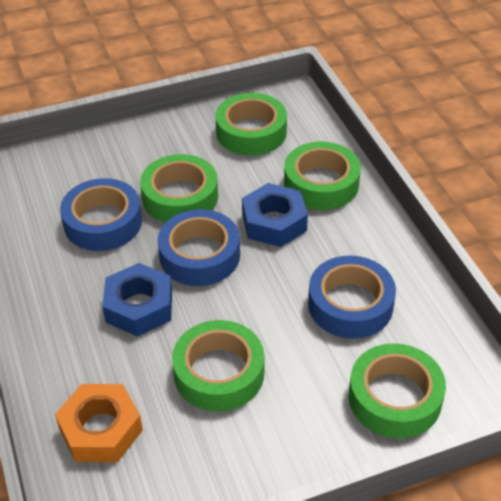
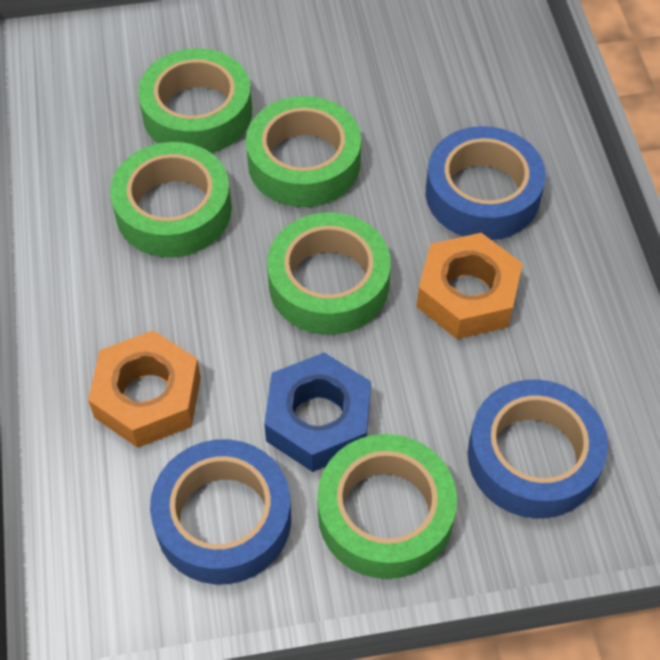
blue nut: [102,263,172,337] [242,183,308,247] = 2 -> [264,353,371,472] = 1
orange nut: [55,384,143,462] = 1 -> [88,330,201,448] [417,233,523,339] = 2

